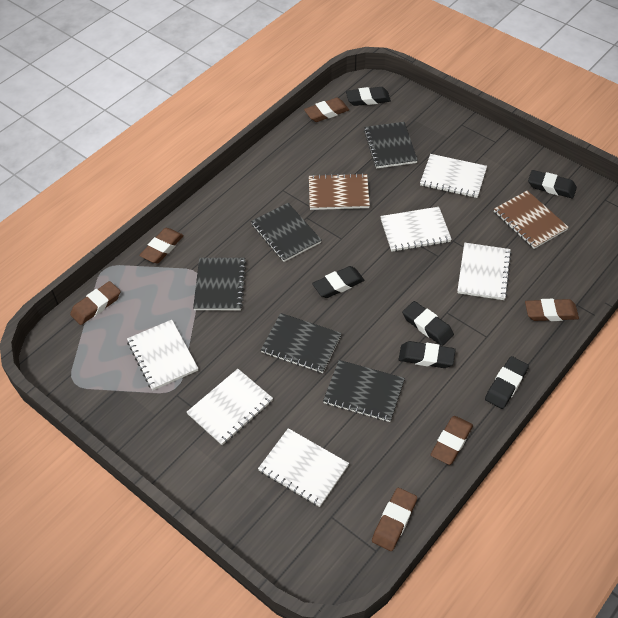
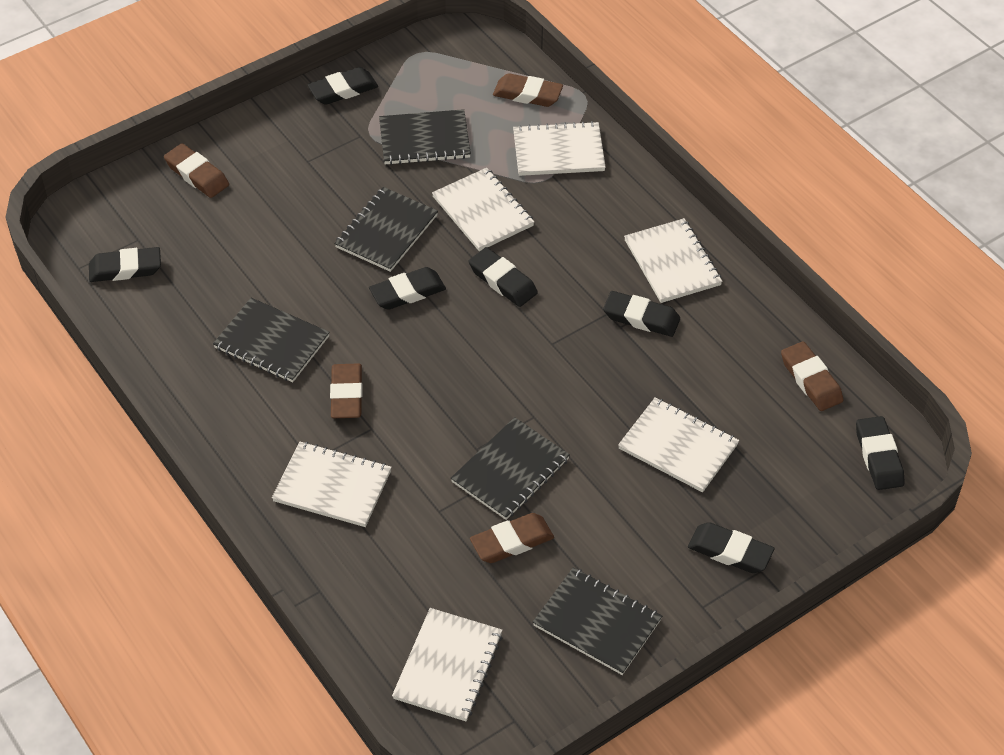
black eraser: [312,266,365,298] [346,87,391,106] [399,341,456,368] [402,301,454,346] [485,356,529,409] [528,170,577,198] = 6 -> [89,247,161,282] [307,67,378,105] [369,267,446,310] [468,247,538,307] [603,291,680,337] [688,522,775,573] [856,416,905,490] = 7
brown eraser: [70,281,121,325] [139,228,184,263] [304,98,349,122] [372,488,417,551] [431,416,473,465] [525,299,579,321] = 6 -> [164,143,229,198] [330,363,363,418] [470,513,554,563] [493,73,563,107] [781,341,843,411] = 5
brown notebook: [309,173,370,210] [494,190,569,249] = 2 -> none = 0

